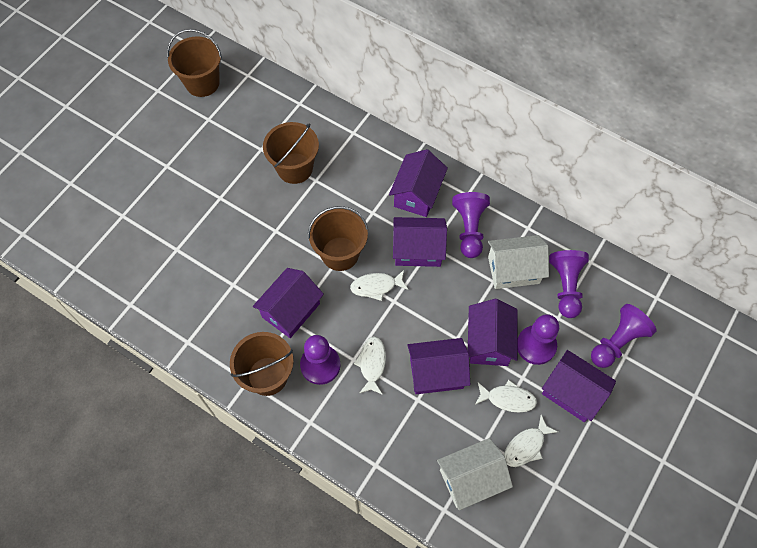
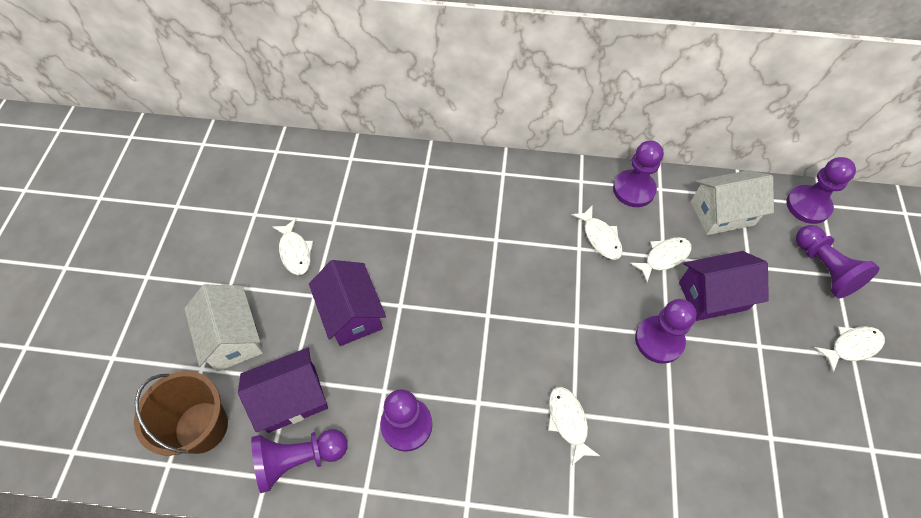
brown bucket: [167,29,222,97] [230,332,294,396] [263,122,319,184] [308,206,368,271] = 4 -> [134,371,228,456] = 1
purple house: [253,268,324,338] [389,149,448,217] [393,217,447,267] [408,338,470,394] [468,299,518,366] [542,350,616,422] = 6 -> [238,348,328,433] [309,260,386,346] [679,251,769,321] = 3
purple pawn: [300,335,340,385] [452,192,490,258] [518,314,559,365] [549,250,589,318] [591,304,656,368] = 5 -> [251,429,348,493] [380,389,432,452] [613,140,663,207] [635,299,697,364] [786,157,856,224] [796,225,880,298] = 6
white fish: [350,270,409,301] [354,336,386,395] [475,380,537,413] [504,415,558,467] = 4 -> [272,218,314,275] [548,387,600,465] [571,206,623,260] [630,237,692,282] [815,326,885,372] = 5

